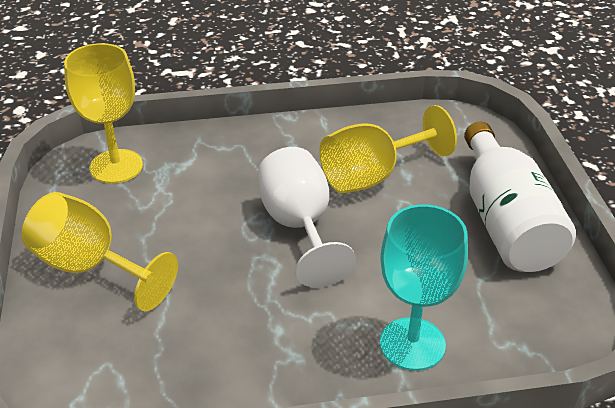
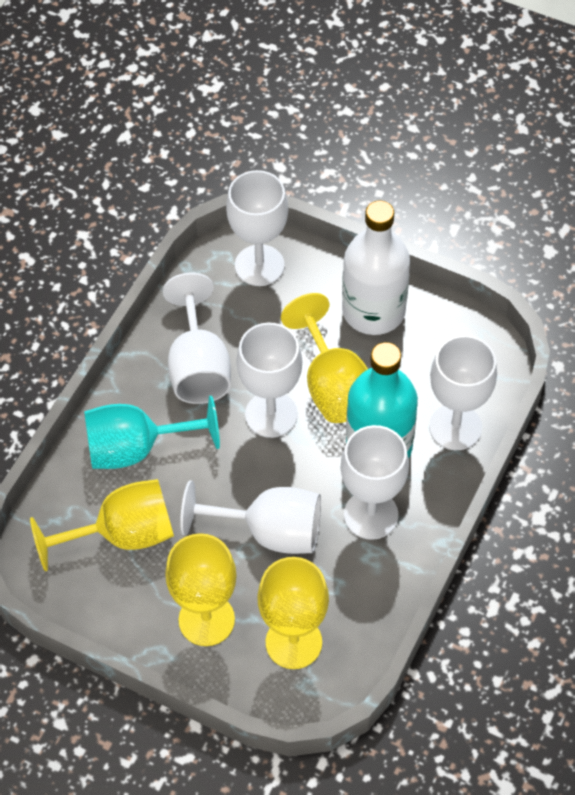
turquoise bottle: none = 0 -> [346,342,418,458] = 1
white goblet: [257,147,356,288] = 1 -> [163,273,231,404] [180,480,321,554] [226,170,288,286] [237,322,302,438] [341,425,409,540] [429,335,497,450] = 6
yellow goblet: [22,192,178,311] [64,43,143,184] [319,105,457,193] = 3 -> [30,479,174,571] [165,533,237,646] [257,557,329,669] [281,293,368,423] = 4

